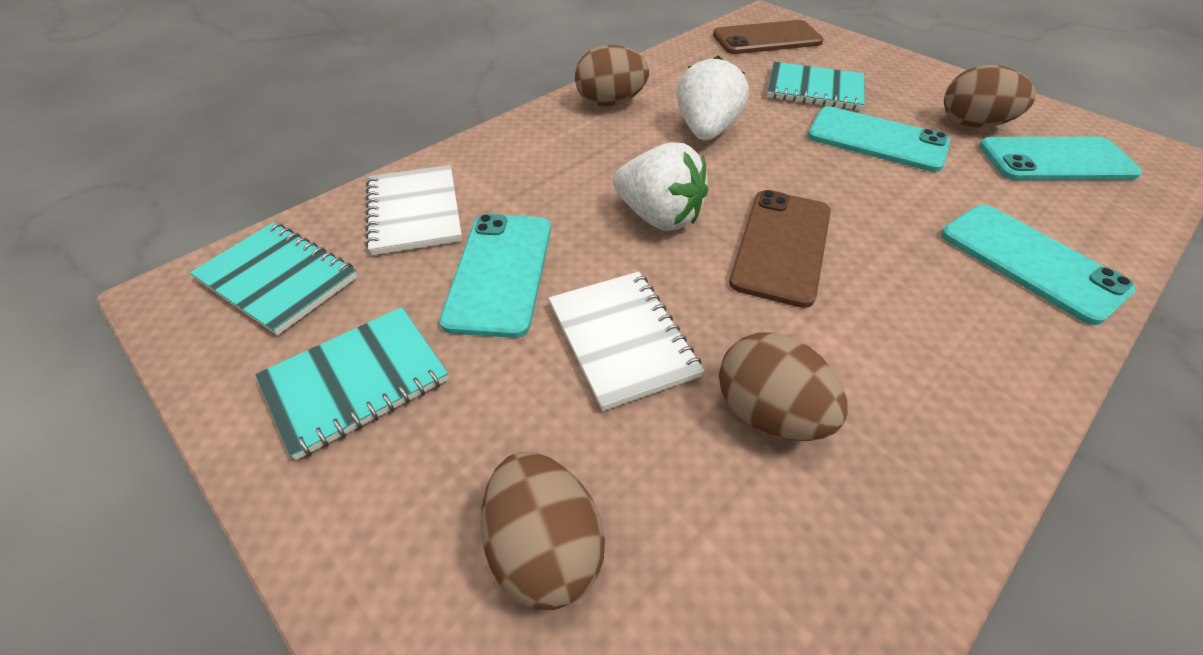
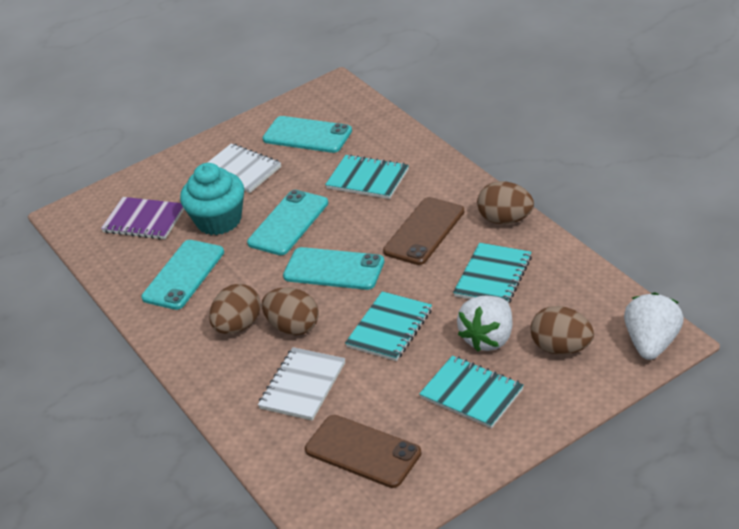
purple notebook: none = 0 -> [101,197,184,240] = 1
turquoise cupcake: none = 0 -> [180,163,244,235] = 1
turquoise notebook: [190,222,357,335] [255,307,448,460] [767,62,865,110] = 3 -> [325,154,409,199] [345,291,432,361] [419,356,524,429] [453,243,532,303] = 4

